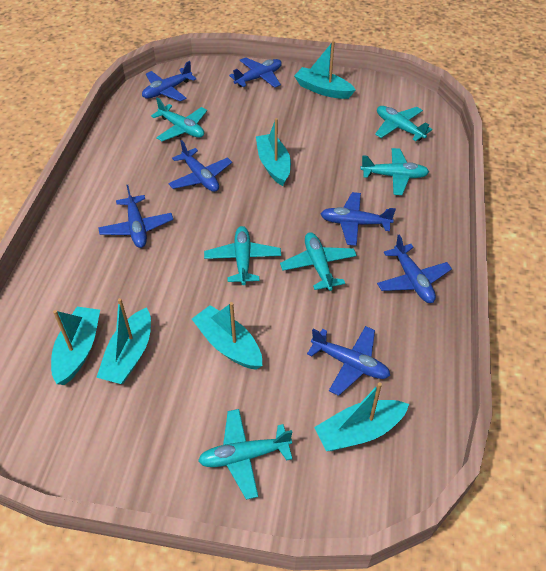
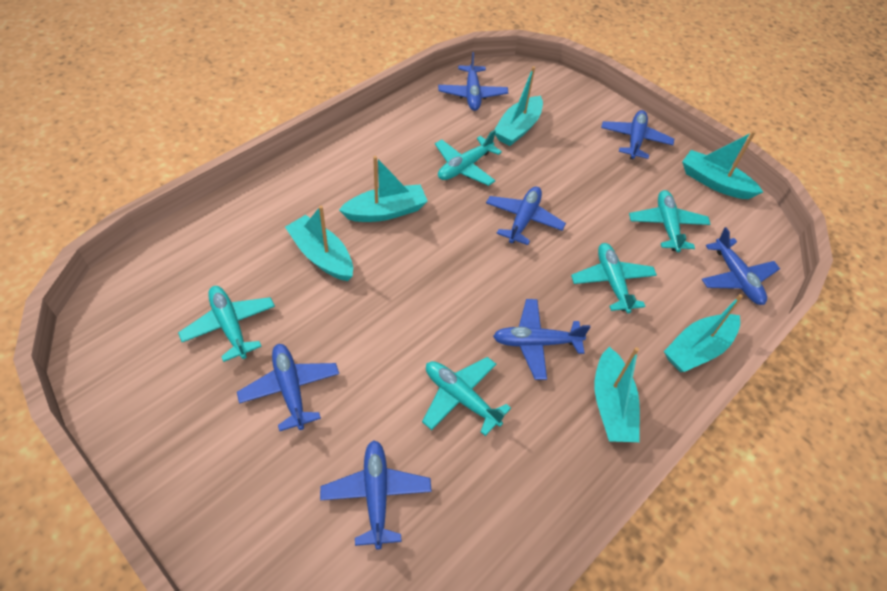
turquoise plane: [151,97,207,141] [198,409,293,500] [204,226,281,285] [280,232,357,291] [360,148,429,195] [375,106,432,141] = 6 -> [178,286,275,362] [422,357,511,436] [435,130,502,186] [571,243,657,313] [629,190,710,252] = 5

